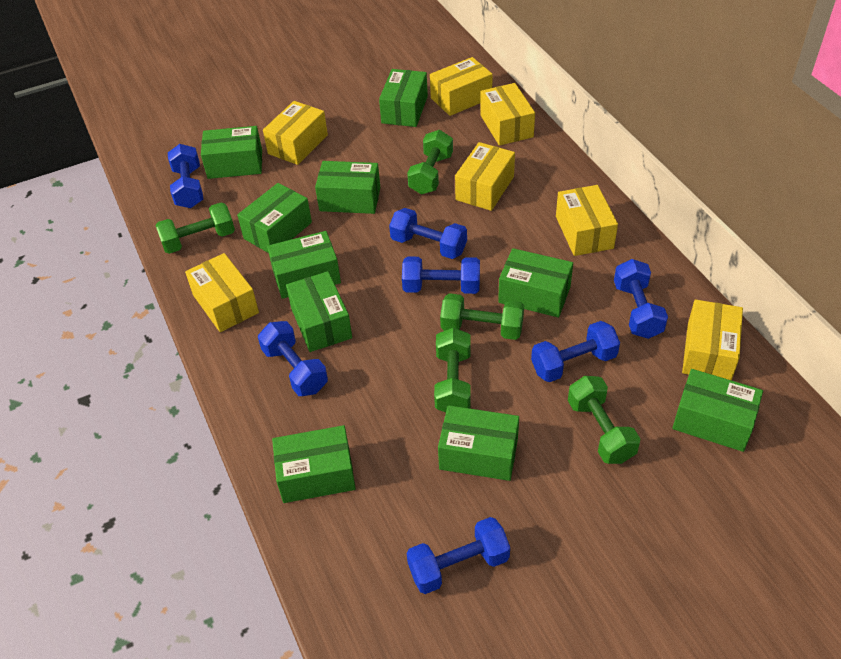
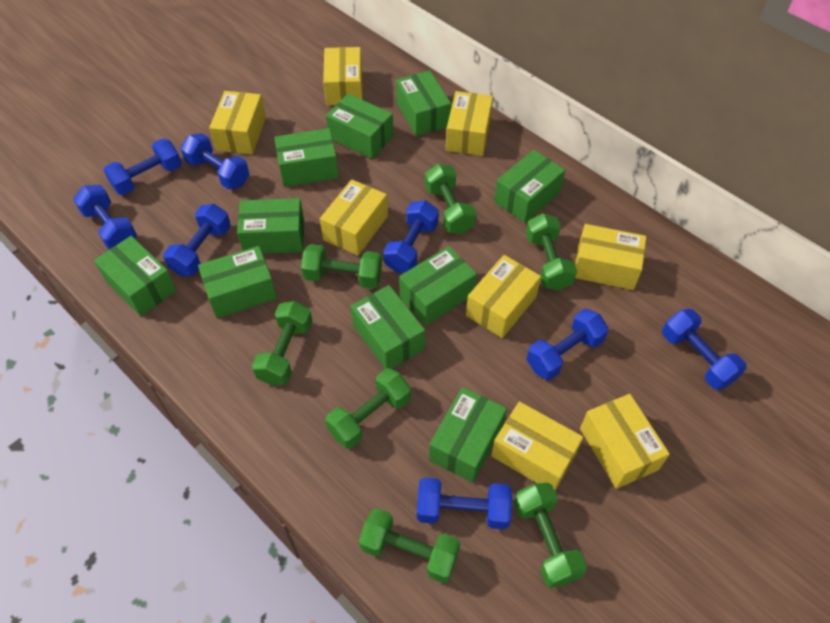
blue dumbbell: [168,144,203,208] [258,321,328,396] [389,208,467,259] [402,256,480,294] [406,517,510,594] [531,321,620,382] [614,259,668,339] = 7 -> [73,185,137,250] [104,138,182,195] [163,204,231,276] [181,133,250,190] [384,200,439,273] [417,478,512,529] [527,309,609,380] [662,309,746,390] = 8
green dumbbell: [155,202,235,254] [407,130,453,194] [434,328,471,412] [440,293,524,340] [568,376,640,464] = 5 -> [252,301,313,386] [301,244,382,289] [325,368,411,449] [359,508,461,583] [425,164,476,234] [514,483,587,588] [526,213,577,291] = 7
yellow box: [185,253,259,332] [263,101,328,165] [430,57,493,116] [455,142,515,211] [480,83,535,146] [556,185,618,256] [682,300,743,381] = 7 -> [209,91,266,154] [320,179,388,256] [323,47,363,105] [446,91,493,156] [466,255,541,338] [491,401,583,490] [575,224,646,290] [580,394,670,489] = 8

